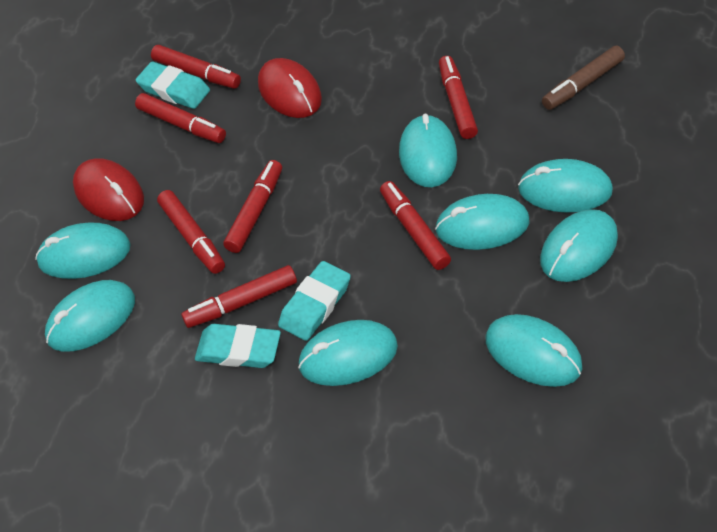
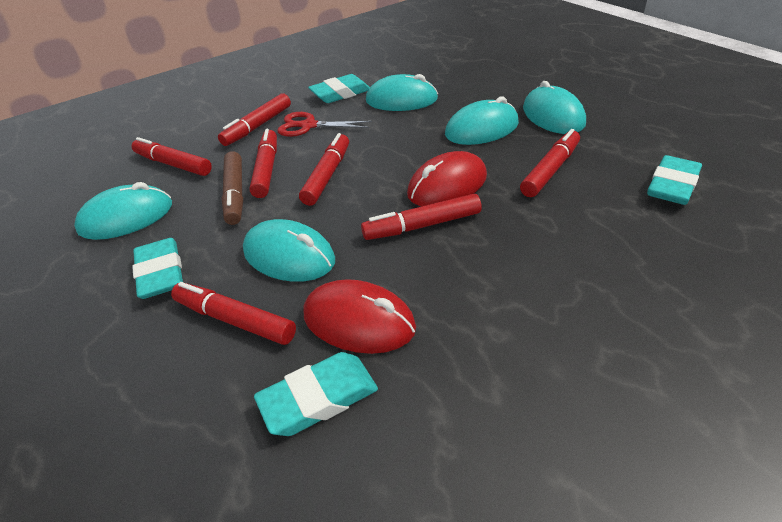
red scissors: none = 0 -> [277,112,372,137] = 1
turquoise eraser: [136,62,210,109] [195,324,281,368] [278,261,351,341] = 3 -> [132,238,183,299] [254,352,378,436] [308,74,370,103] [647,155,702,205] = 4
turquoise mouse: [35,223,131,279] [45,280,135,352] [298,320,398,386] [399,114,457,187] [435,194,529,250] [485,314,582,387] [518,159,613,213] [540,209,618,282] = 8 -> [74,182,172,240] [243,219,335,282] [366,74,438,111] [445,97,519,145] [523,81,586,134] = 5

